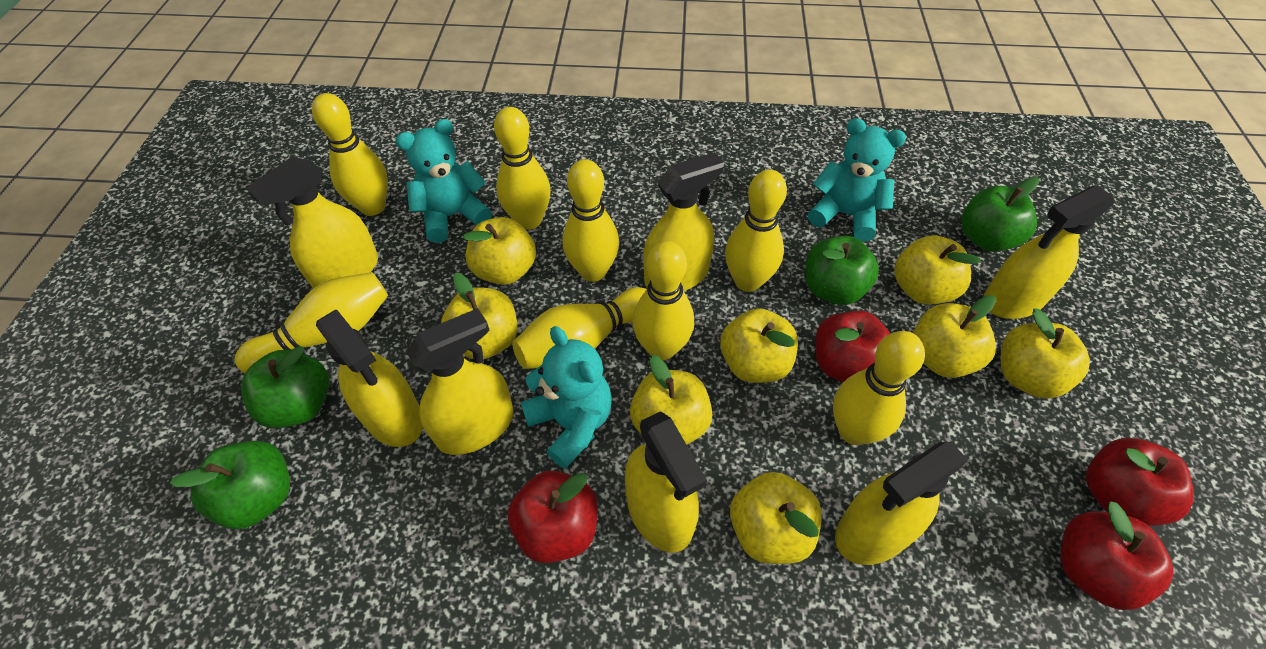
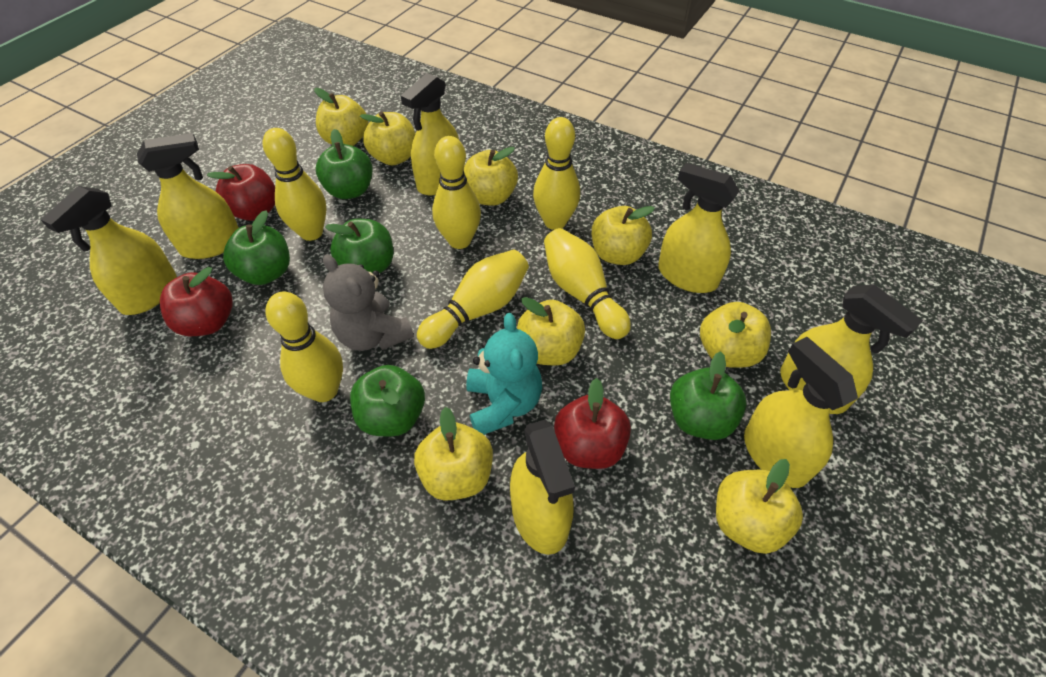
green apple: [170,441,290,529] [241,346,329,428] [805,236,879,305] [961,177,1039,252] = 4 -> [223,210,290,285] [316,129,373,199] [325,219,393,273] [350,365,425,436] [670,351,747,440] = 5
grey teddy bear: none = 0 -> [323,254,414,351] = 1
red apple: [508,471,598,563] [815,311,890,382] [1060,501,1173,610] [1086,438,1194,526] = 4 -> [160,267,233,336] [207,164,275,221] [554,378,631,469] = 3
turquoise teddy bear: [395,119,492,243] [521,326,612,469] [808,118,906,242] = 3 -> [466,313,542,435] = 1
yellow bowling pin: [234,272,388,373] [312,93,388,216] [494,107,551,230] [512,287,646,369] [563,159,619,282] [632,241,694,361] [725,169,787,292] [833,331,925,445] = 8 -> [263,128,327,241] [265,292,343,402] [417,250,529,349] [432,136,481,249] [533,117,580,230] [544,228,631,339] = 6

